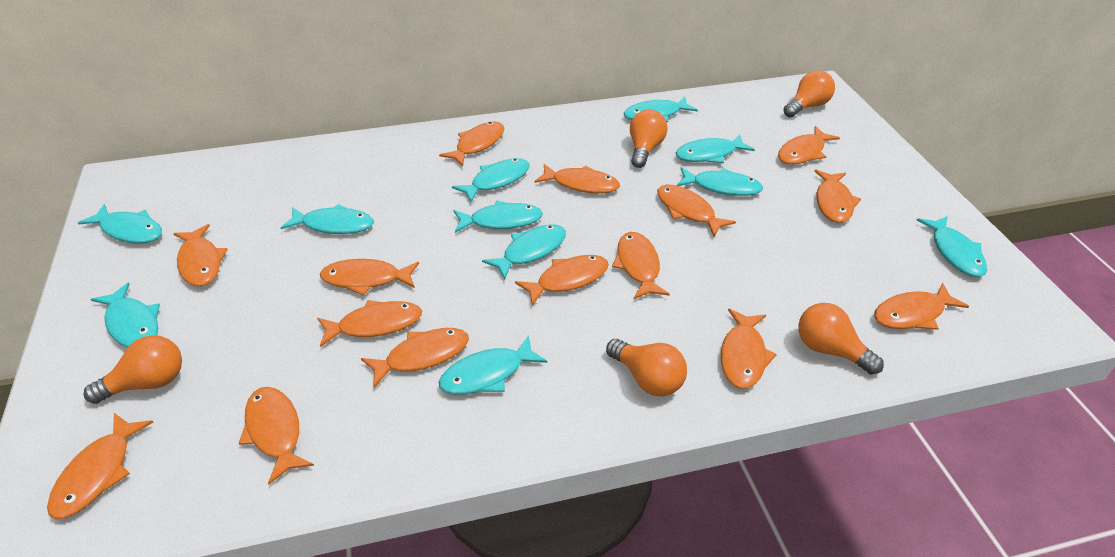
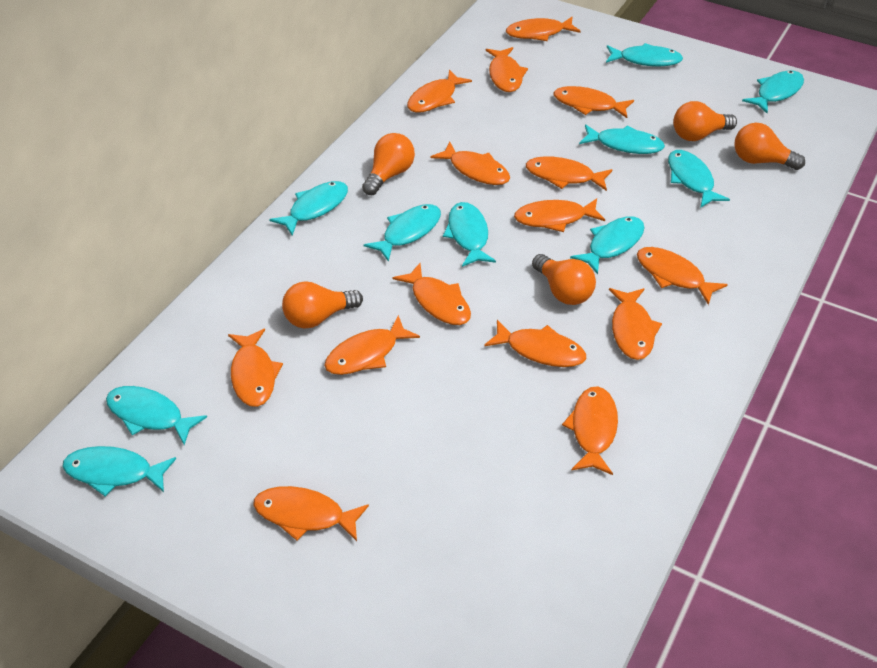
turquoise fish: [78,204,162,243] [91,282,160,347] [281,204,374,234] [439,335,547,395] [452,158,530,202] [453,201,543,233] [482,224,566,279] [624,97,698,122] [676,134,755,163] [677,167,763,196] [916,216,987,277] = 11 -> [63,446,176,496] [106,386,207,445] [269,181,348,236] [364,204,441,262] [443,202,496,267] [570,216,645,274] [579,124,665,154] [606,43,683,67] [668,150,730,208] [742,71,804,113] = 10

